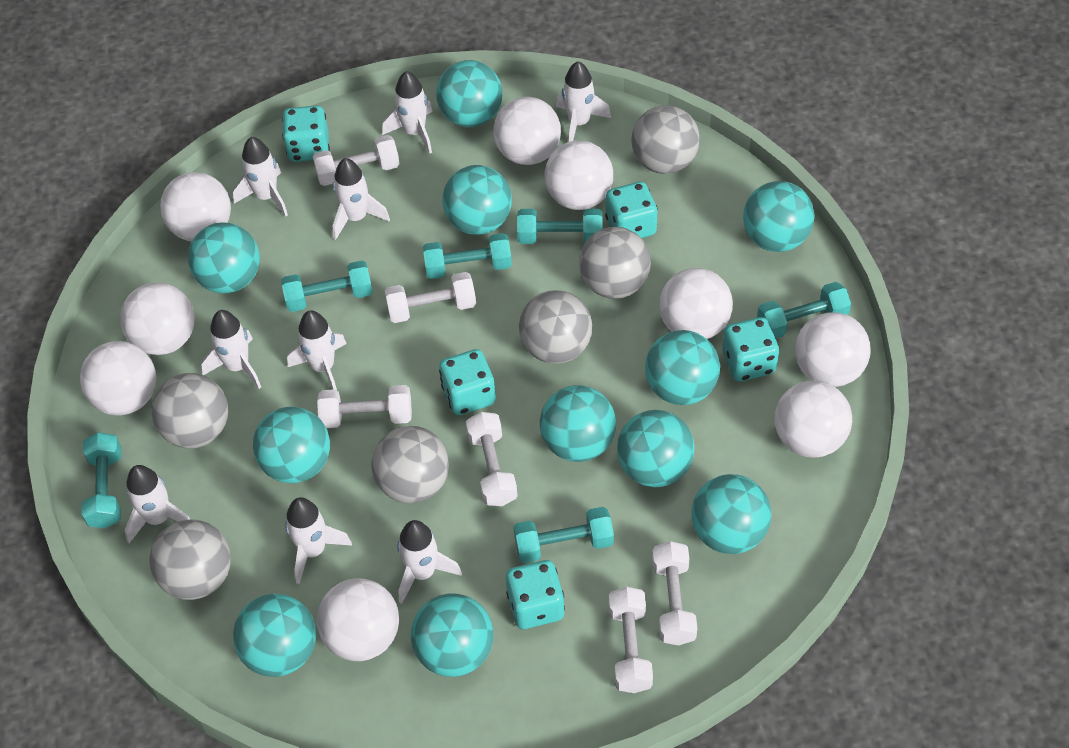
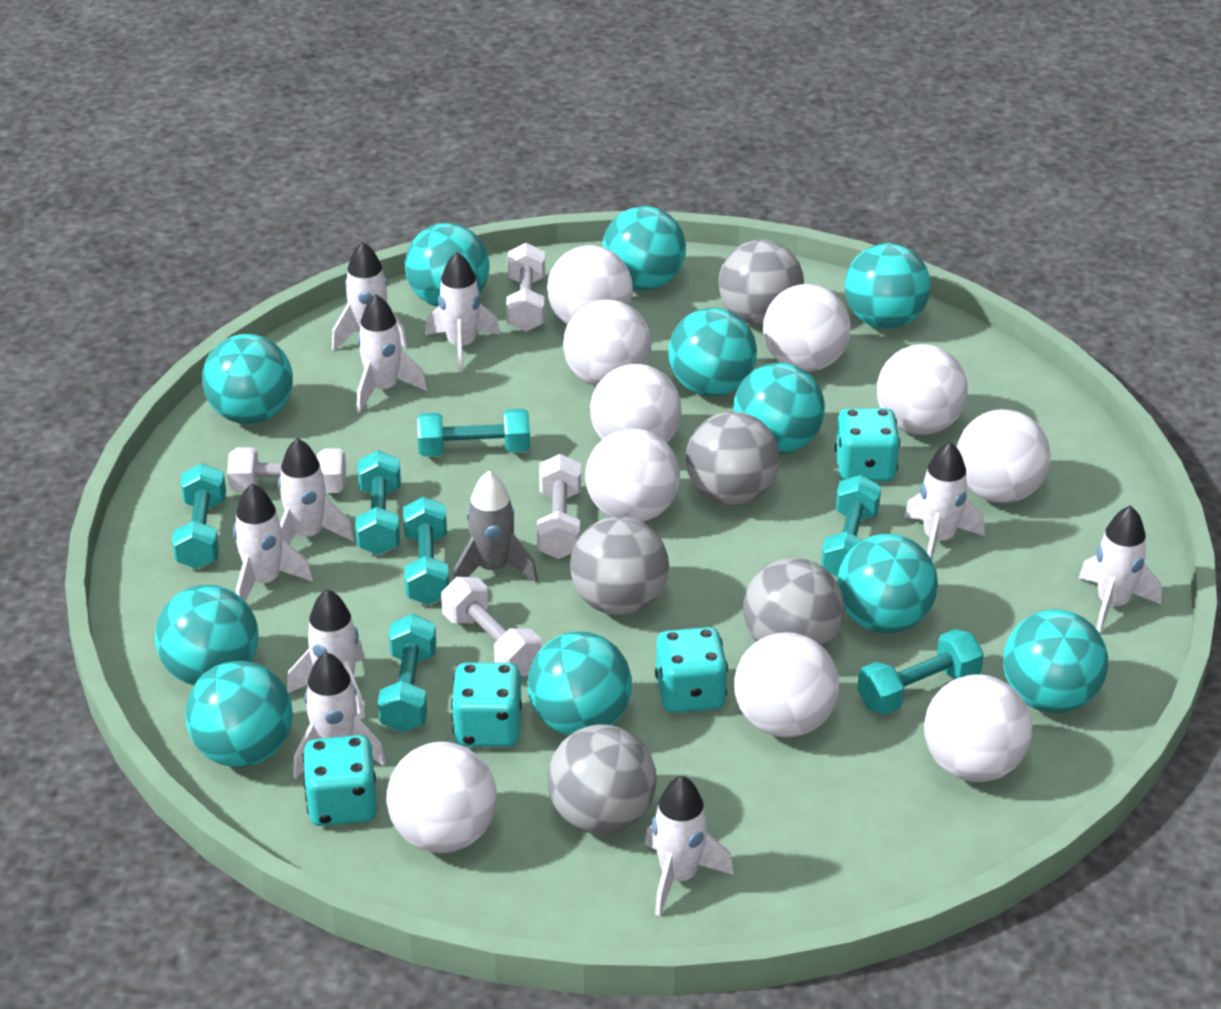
grey ball: [149,519,231,600] [151,373,228,449] [371,426,449,503] [519,290,593,364] [579,227,651,299] [632,105,700,174] = 6 -> [548,724,657,835] [570,516,669,615] [686,412,780,505] [718,240,804,326] [743,558,845,648] = 5
grey rocket: none = 0 -> [453,471,538,582] = 1
turquoise dice: [282,106,330,162] [439,349,496,415] [506,560,565,629] [605,181,658,238] [722,317,779,381] = 5 -> [303,735,377,826] [451,662,522,747] [655,627,728,713] [835,408,900,482] = 4
turquoise dumbbell: [81,432,121,528] [281,261,373,312] [423,233,512,279] [513,507,614,563] [517,209,603,244] [757,282,851,339] = 6 -> [172,463,226,569] [355,450,401,555] [378,614,436,732] [403,497,449,605] [417,409,530,457] [821,475,881,578] [857,629,984,715] = 7
white ball: [80,341,156,416] [120,282,194,355] [160,172,231,242] [317,578,399,661] [493,97,561,165] [545,140,613,210] [659,268,733,339] [774,381,852,458] [795,312,871,387] = 9 -> [386,742,497,853] [547,245,633,324] [563,300,651,386] [585,428,680,522] [590,364,681,443] [734,632,839,738] [763,284,851,372] [877,344,968,435] [924,674,1032,782] [957,409,1051,503] = 10
white dumbbell: [312,135,400,186] [317,385,412,428] [385,272,476,323] [466,412,518,506] [609,587,653,693] [652,541,697,645] = 6 -> [227,447,346,493] [441,577,541,676] [506,243,545,332] [537,454,581,559] = 4
white rocket: [125,465,190,543] [201,310,261,389] [233,137,288,216] [285,497,352,584] [287,310,347,390] [333,158,390,240] [382,71,433,154] [397,520,462,604] [556,61,611,142] = 9 -> [233,483,313,601] [278,438,354,544] [287,589,365,719] [293,652,386,779] [332,242,407,350] [357,294,427,413] [425,252,500,372] [645,776,734,917] [904,442,985,559] [1079,505,1162,633] = 10

